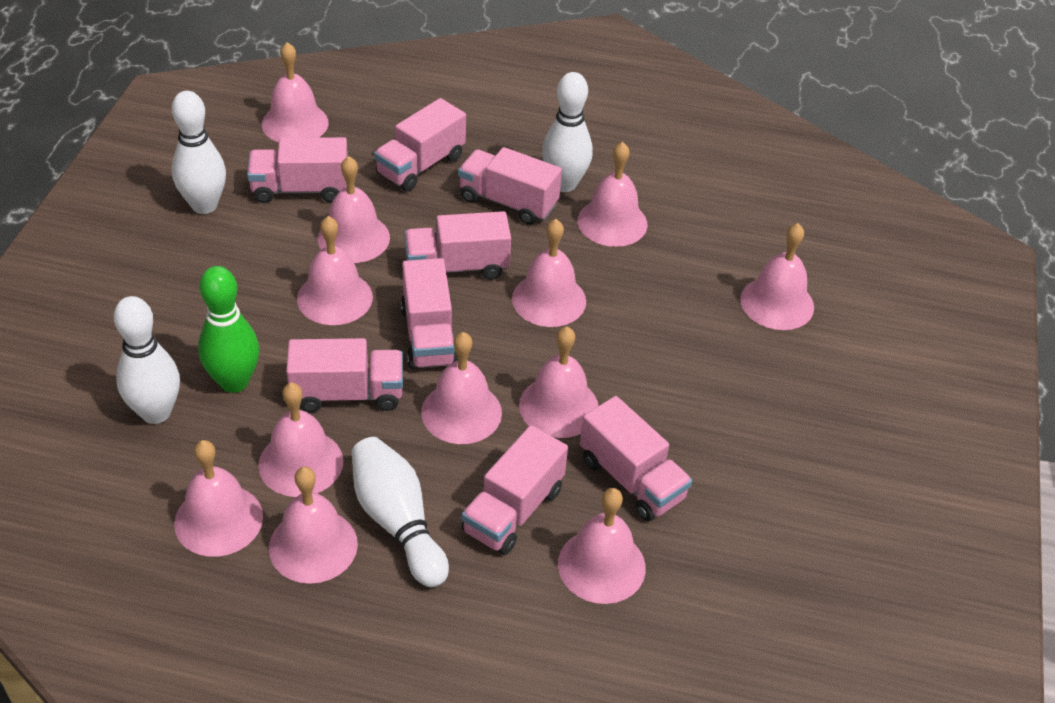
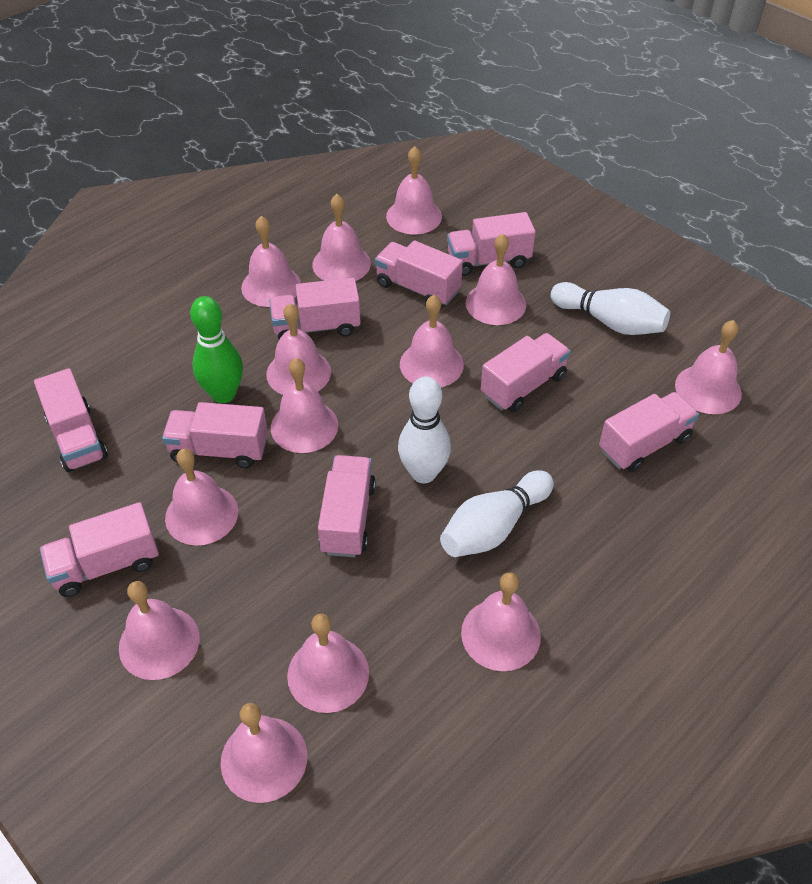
pink bell: [174,440,263,557] [258,383,343,497] [262,42,329,142] [269,467,358,584] [297,216,373,325] [318,156,390,263] [421,332,502,444] [512,219,586,327] [519,327,599,438] [558,488,646,604] [578,142,648,247] [740,223,814,330] = 12 -> [119,581,200,680] [165,449,238,546] [220,703,307,803] [241,216,301,307] [266,304,331,395] [271,358,338,453] [287,614,369,713] [312,194,371,281] [386,146,442,234] [400,295,464,387] [461,572,541,671] [465,234,526,325] [675,320,742,414] = 13
pink truck: [247,137,348,203] [286,338,403,412] [374,98,466,191] [401,258,458,370] [404,211,511,280] [458,147,562,225] [461,425,568,555] [580,396,692,521] = 8 -> [34,368,108,472] [40,502,159,597] [162,402,268,468] [269,278,361,340] [318,455,376,557] [375,240,463,305] [447,212,536,276] [481,333,571,412] [599,392,699,472] = 9
white bowling pin: [114,296,180,424] [172,91,226,214] [352,437,449,587] [542,72,593,192] = 4 -> [398,377,451,483] [440,470,554,557] [551,282,670,335] = 3

